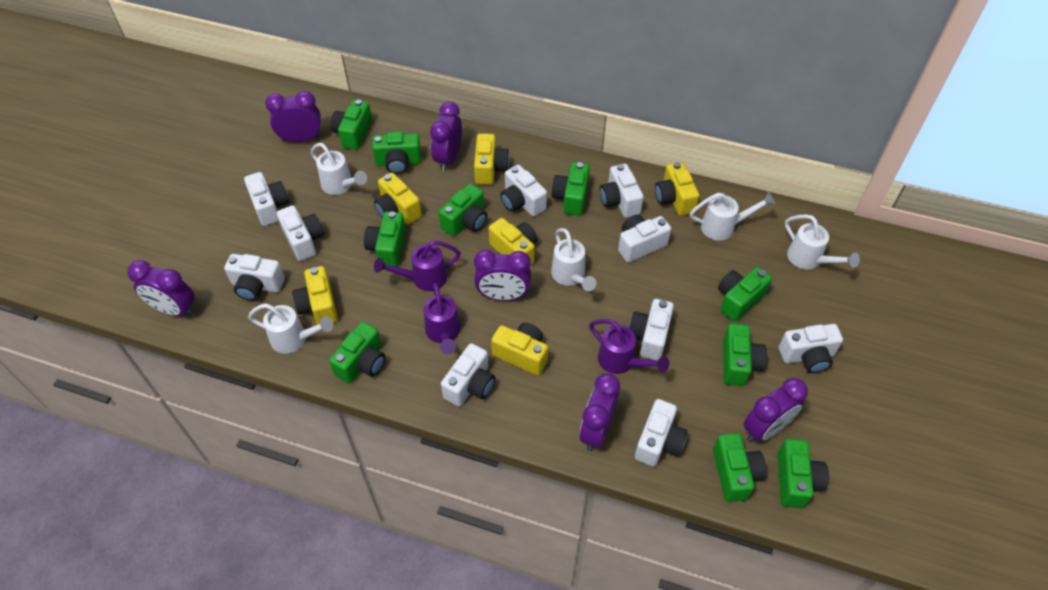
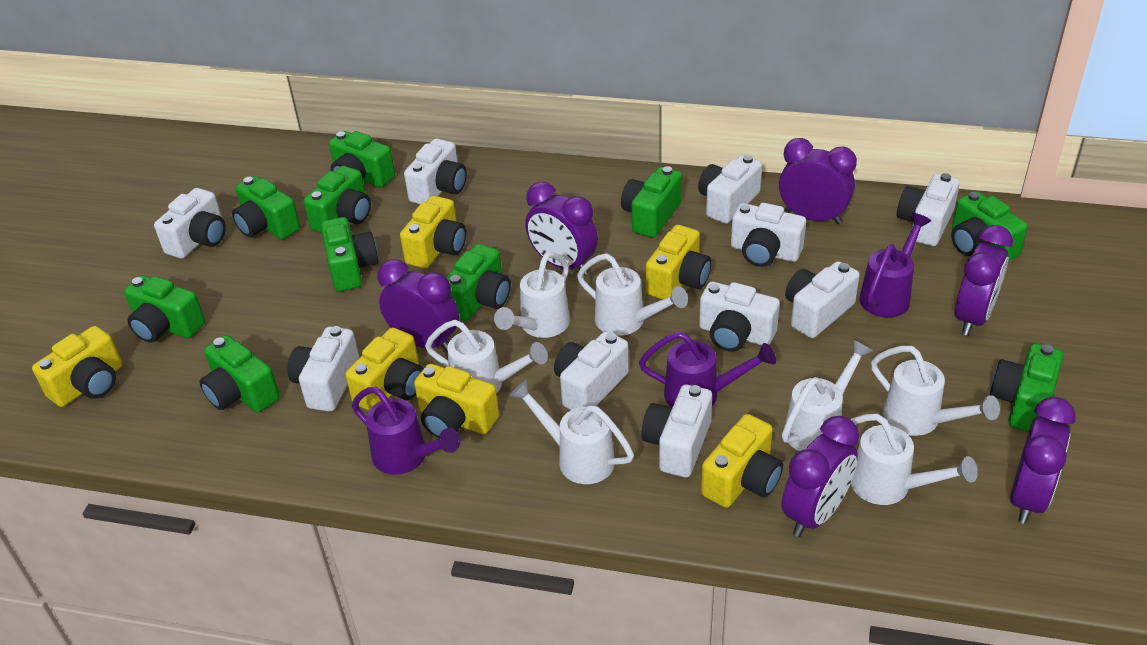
white watering can: [248,303,333,354] [311,143,367,195] [551,228,597,291] [690,192,775,241] [785,214,860,269] = 5 -> [425,320,548,393] [494,252,570,338] [510,380,634,484] [577,253,688,336] [782,339,873,451] [851,414,978,505] [871,346,1000,436] = 7

